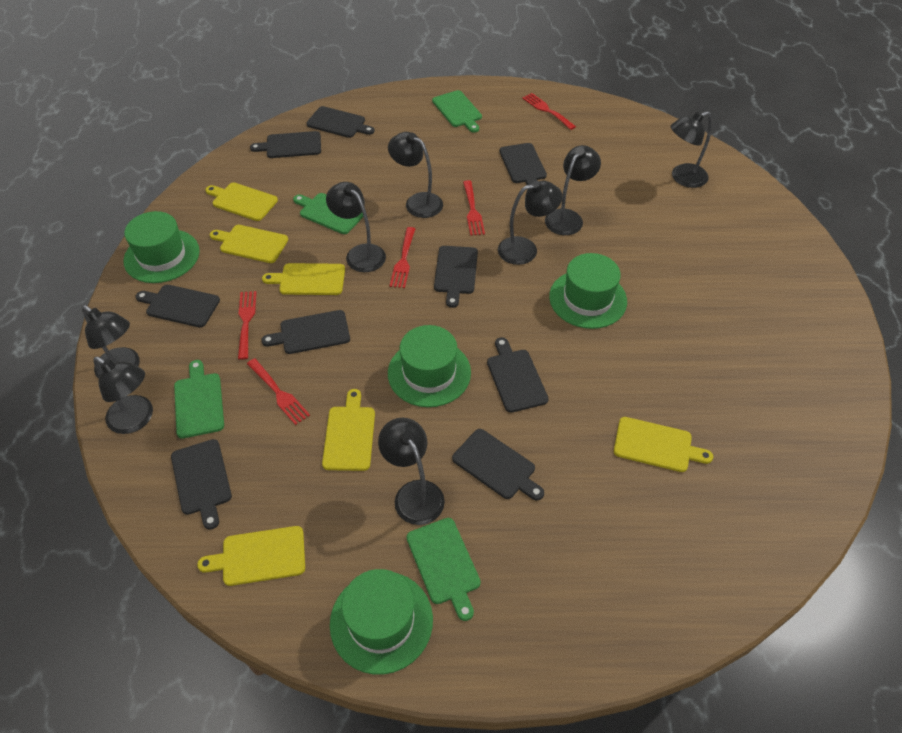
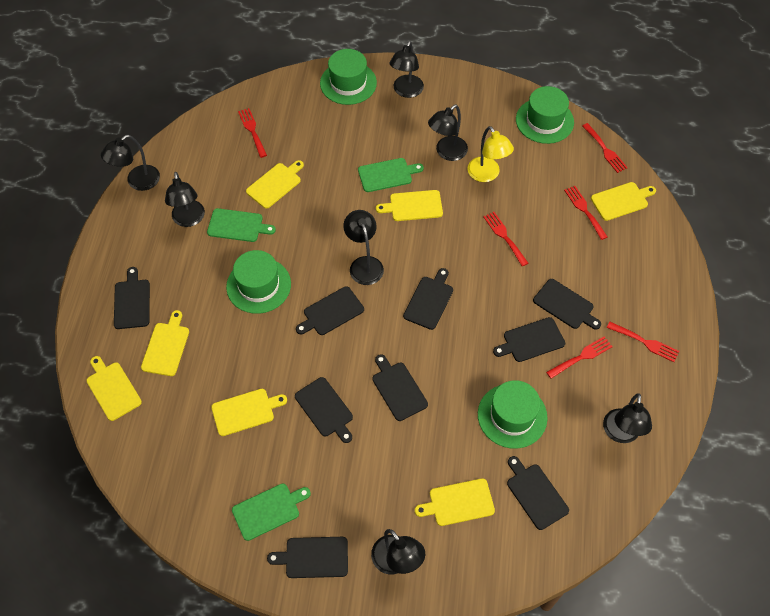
black lamp: [82,305,140,379] [93,357,153,434] [326,182,386,272] [378,418,445,525] [388,132,443,218] [498,181,562,265] [545,145,601,235] [671,111,712,188] = 8 -> [101,135,160,191] [165,172,205,227] [343,210,384,285] [371,529,425,574] [390,41,424,98] [428,105,468,161] [603,393,652,443] = 7
green cutting board: [174,360,224,439] [293,193,363,234] [407,518,481,621] [432,90,482,133] = 4 -> [207,208,276,242] [232,483,311,541] [358,158,424,192] = 3
red fork: [238,291,257,360] [247,358,310,425] [390,227,415,288] [463,180,485,236] [522,93,576,130] = 5 -> [238,108,267,158] [483,212,528,266] [546,336,613,379] [564,186,607,240] [582,123,628,173] [607,322,679,362] = 6
yellow cutting board: [197,526,305,586] [205,183,278,221] [210,225,288,263] [262,263,345,295] [322,389,375,471] [614,417,713,472] = 6 -> [86,356,142,421] [141,310,189,376] [211,389,287,436] [246,160,304,209] [376,190,443,221] [415,478,495,526] [591,182,656,221] = 7
yellow lamp: none = 0 -> [467,126,514,182] = 1

